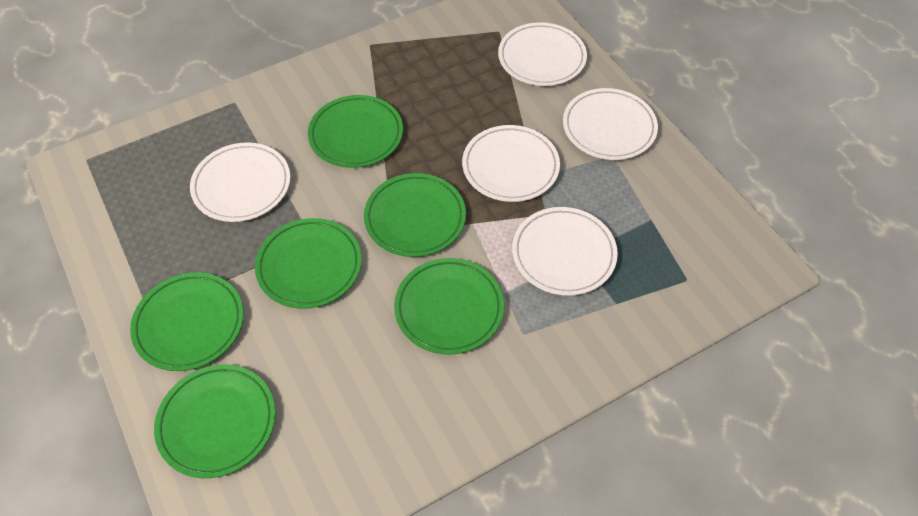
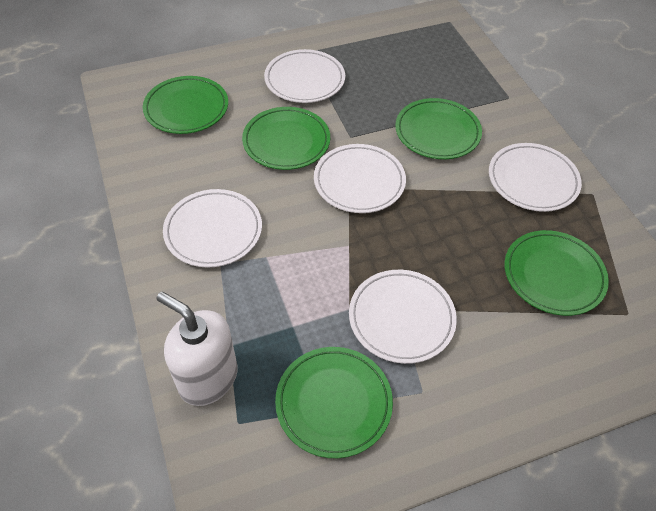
green plate: [130,272,243,371] [154,364,275,478] [255,218,362,309] [308,95,403,168] [364,173,466,257] [394,258,504,355] = 6 -> [143,76,228,134] [242,107,330,170] [275,347,393,458] [395,98,482,159] [505,230,609,316] = 5
white soap dispenser: none = 0 -> [156,292,237,406] = 1

